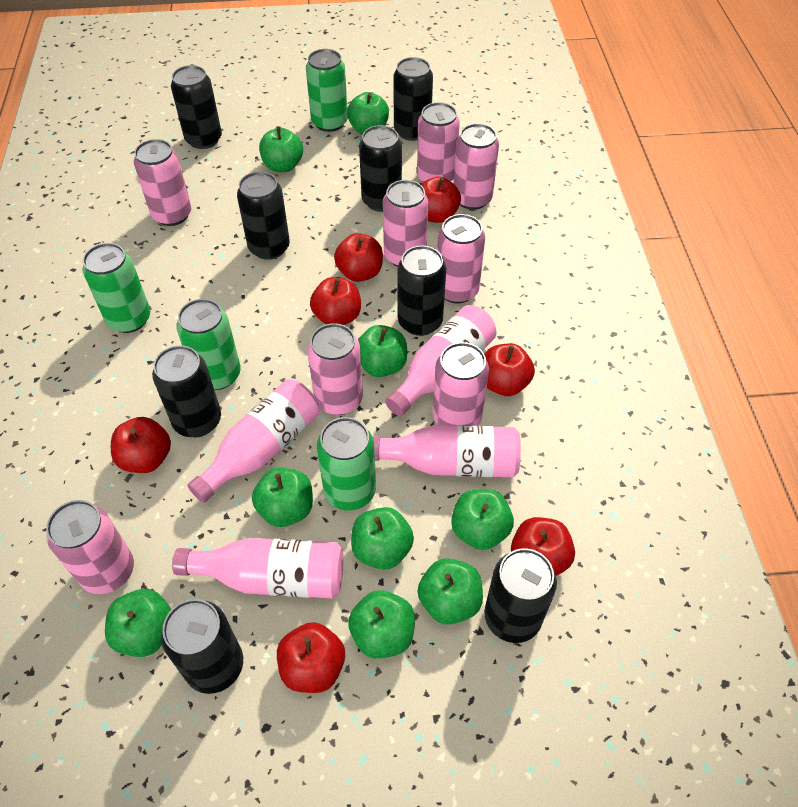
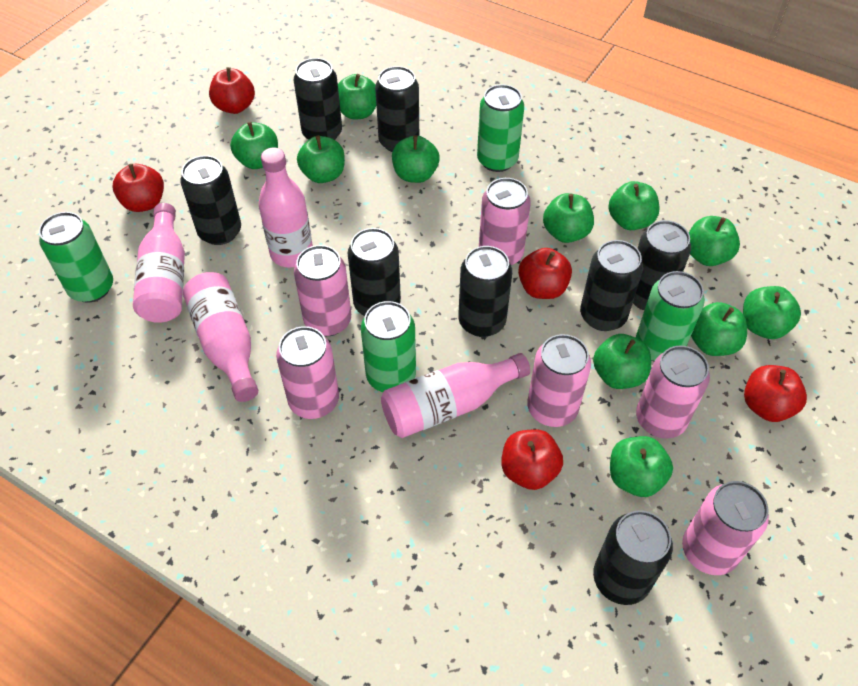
green apple: [105,589,171,657] [252,468,313,527] [259,126,303,172] [347,92,389,135] [348,590,415,659] [351,507,414,570] [358,325,407,377] [418,558,483,625] [451,489,514,550] = 9 -> [230,122,278,169] [297,135,345,183] [338,74,376,119] [392,135,440,183] [543,193,594,243] [593,334,651,389] [608,181,659,230] [610,436,673,497] [689,216,740,266] [691,302,747,356] [743,286,801,339] = 11
pink can: [46,500,134,594] [134,139,191,226] [307,323,363,415] [383,180,428,267] [417,102,460,182] [433,342,489,426] [437,214,485,303] [453,123,499,210] = 8 -> [276,326,339,419] [294,245,351,336] [479,178,531,265] [527,334,591,427] [636,346,710,439] [682,481,769,575] = 6
red apple: [111,417,171,473] [277,622,345,693] [310,277,361,325] [334,233,383,282] [421,177,461,223] [484,343,535,396] [511,517,575,576] = 7 -> [112,164,164,212] [209,67,255,114] [501,429,563,490] [518,248,572,299] [744,365,807,422] = 5

